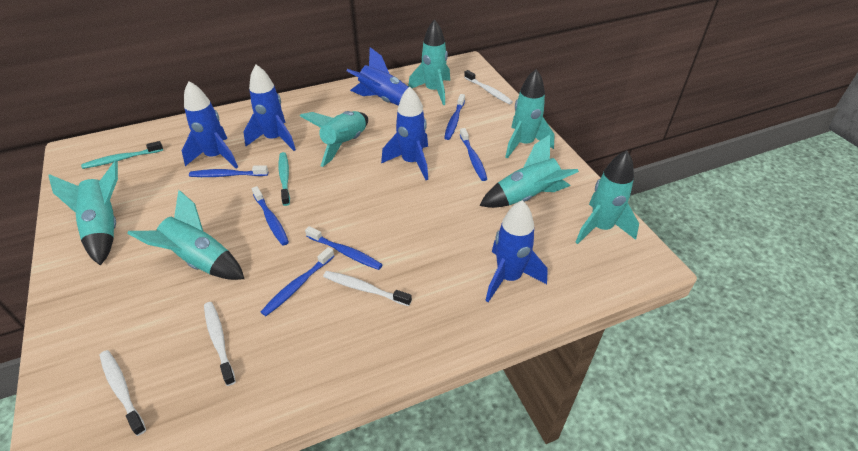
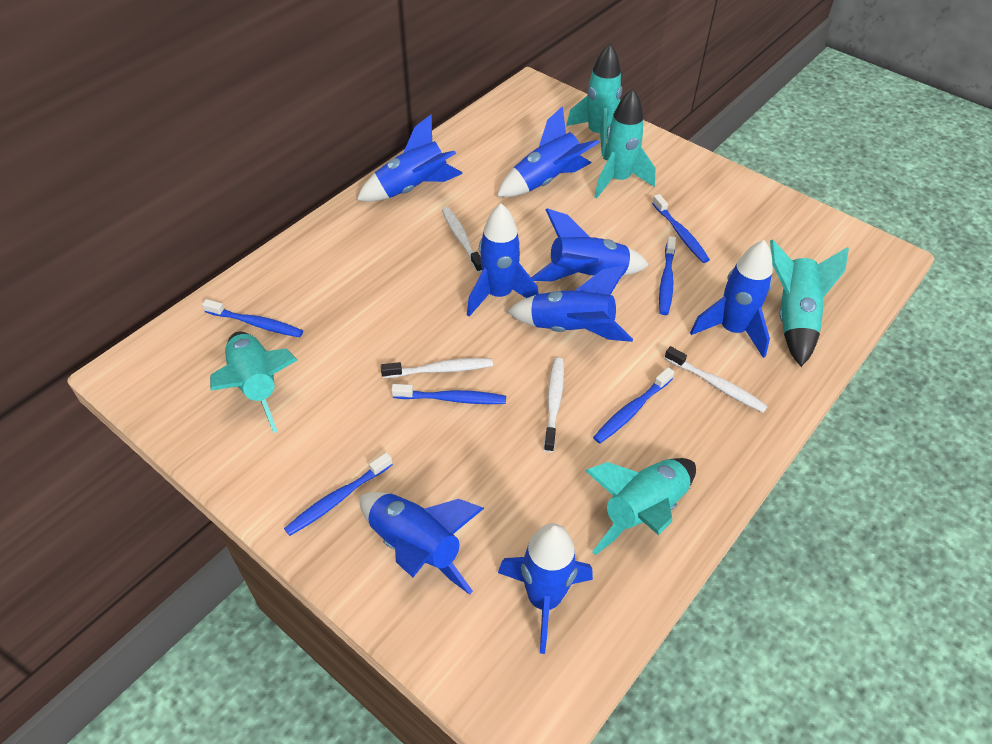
blue rocket: [182,81,238,169] [243,65,296,151] [347,47,423,108] [381,86,428,180] [485,200,548,302] = 5 -> [357,114,463,202] [360,492,484,595] [467,203,539,317] [497,106,600,197] [498,523,593,654] [507,265,633,342] [531,208,649,281] [690,240,773,358] = 8
turquoise rocket: [49,161,118,265] [127,190,244,280] [300,111,368,167] [408,19,450,105] [480,135,579,208] [505,69,555,159] [575,150,639,244] = 7 -> [210,332,297,433] [566,44,622,156] [585,458,696,555] [594,89,656,198] [770,239,849,367] = 5
turquoise toothbrush: [81,141,163,169] [278,152,290,206] = 2 -> none = 0

